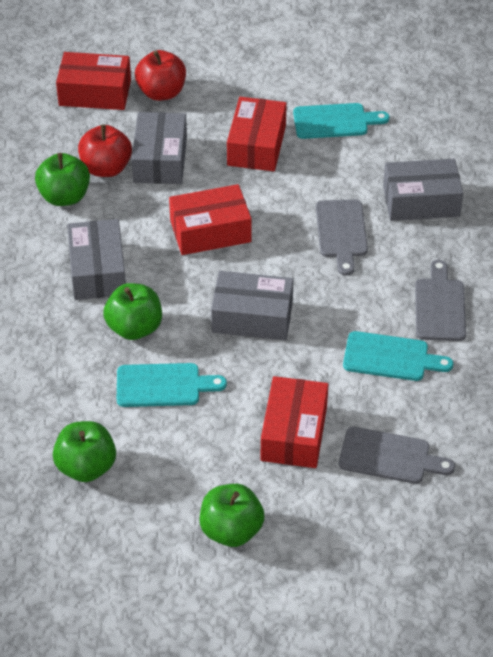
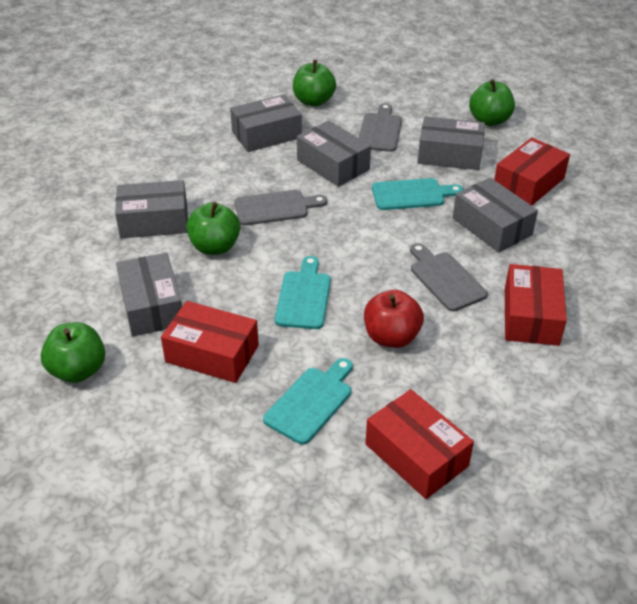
grey box: [67,219,126,300] [132,112,187,184] [211,271,294,340] [383,159,463,221] = 4 -> [115,180,188,238] [116,253,182,336] [230,95,302,152] [297,120,371,187] [418,117,485,170] [453,178,538,253] = 6
red apple: [78,124,132,177] [135,50,186,101] = 2 -> [364,290,424,348] = 1

